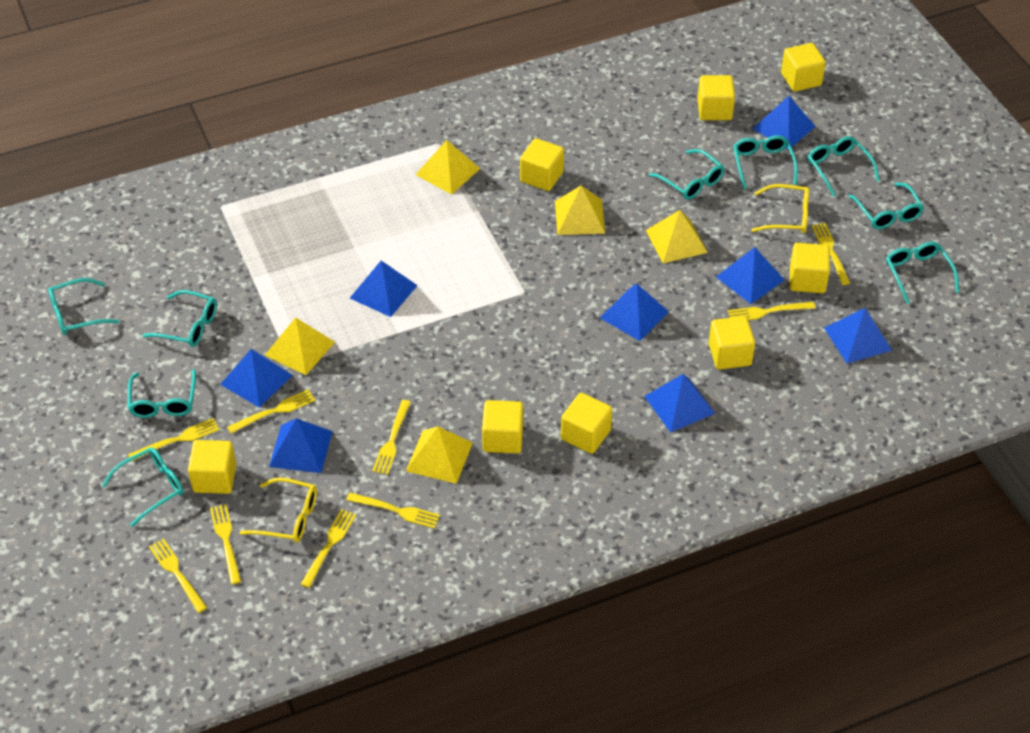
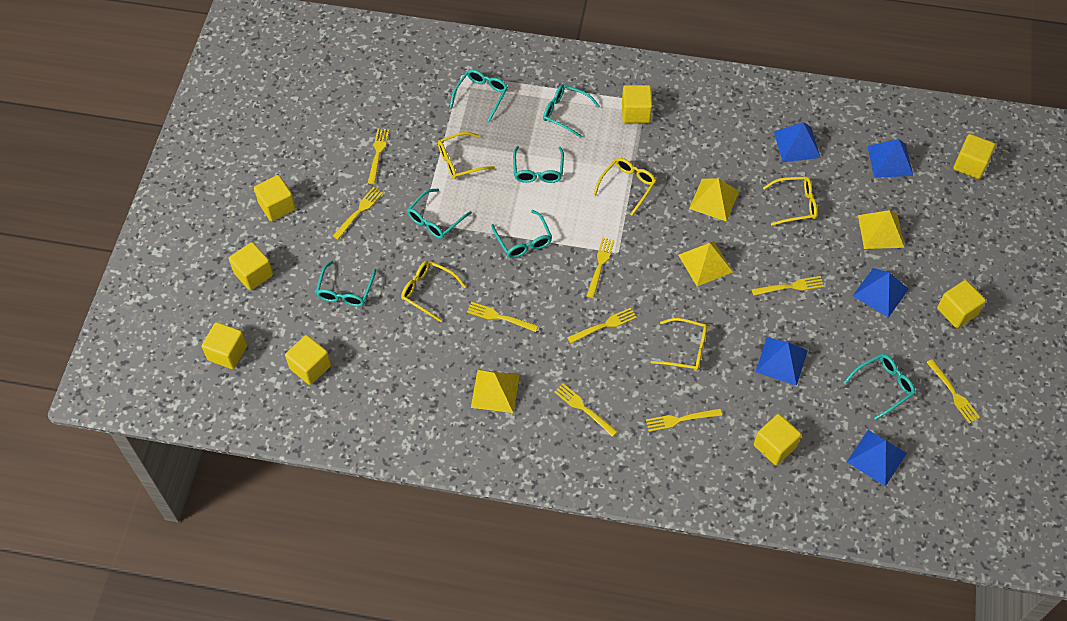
blue pyramid: [220,349,292,408] [269,418,332,473] [350,261,418,317] [600,284,669,341] [644,374,715,432] [716,247,784,304] [752,96,816,150] [824,308,892,364] = 8 -> [756,337,808,386] [774,122,821,162] [847,430,907,486] [853,268,909,318] [868,139,913,178] = 5
turquoise glasses: [48,278,119,335] [102,447,184,527] [128,369,196,418] [142,290,217,347] [649,149,725,200] [733,135,798,190] [808,136,880,197] [848,182,924,229] [886,242,959,304] = 9 -> [316,261,376,307] [407,188,472,239] [450,69,508,122] [491,210,552,258] [513,146,564,183] [543,84,600,138] [844,354,915,420] = 7
yellow glasses: [239,478,317,543] [751,184,809,234] = 2 -> [401,260,466,322] [438,132,495,179] [593,158,656,216] [651,318,707,371] [763,177,817,225] = 5
yellow pyramid: [265,317,335,375] [406,426,473,484] [415,140,480,195] [555,186,605,235] [646,210,708,263] = 5 -> [471,370,520,413] [678,241,733,286] [689,178,739,222] [858,210,904,249] = 4

